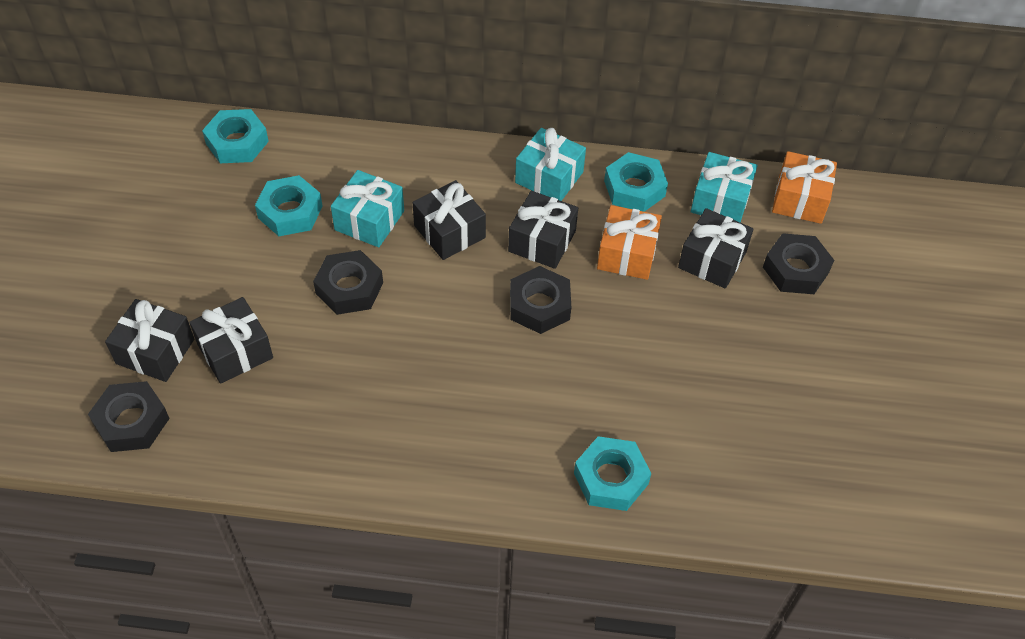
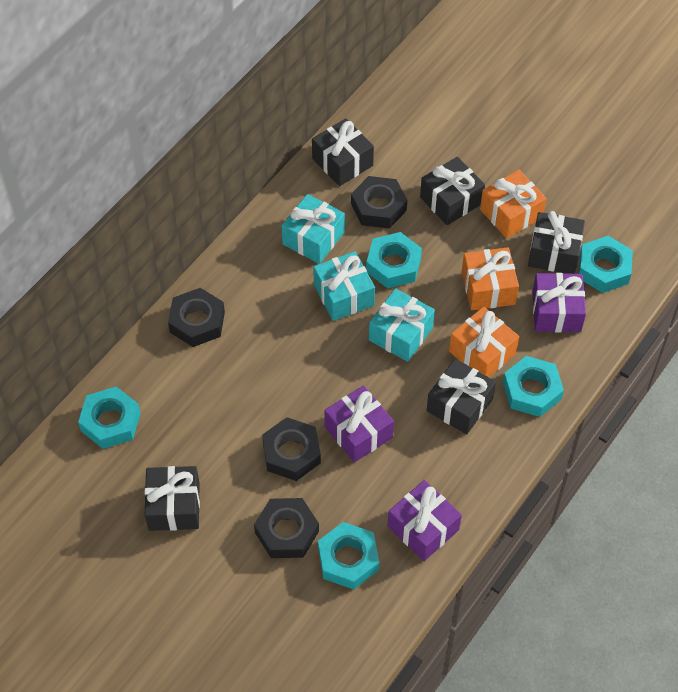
orange gift: [597,205,662,280] [772,151,837,224] = 2 -> [449,307,519,377] [462,247,519,310] [480,170,547,238] = 3
purple gift: none = 0 -> [324,385,394,463] [388,480,462,561] [532,273,586,333] = 3
turquoise nut: [202,109,269,163] [255,175,322,236] [574,436,651,511] [604,152,668,212] = 4 -> [78,387,140,449] [318,522,379,590] [366,232,422,289] [503,356,564,417] [578,236,633,293] = 5

